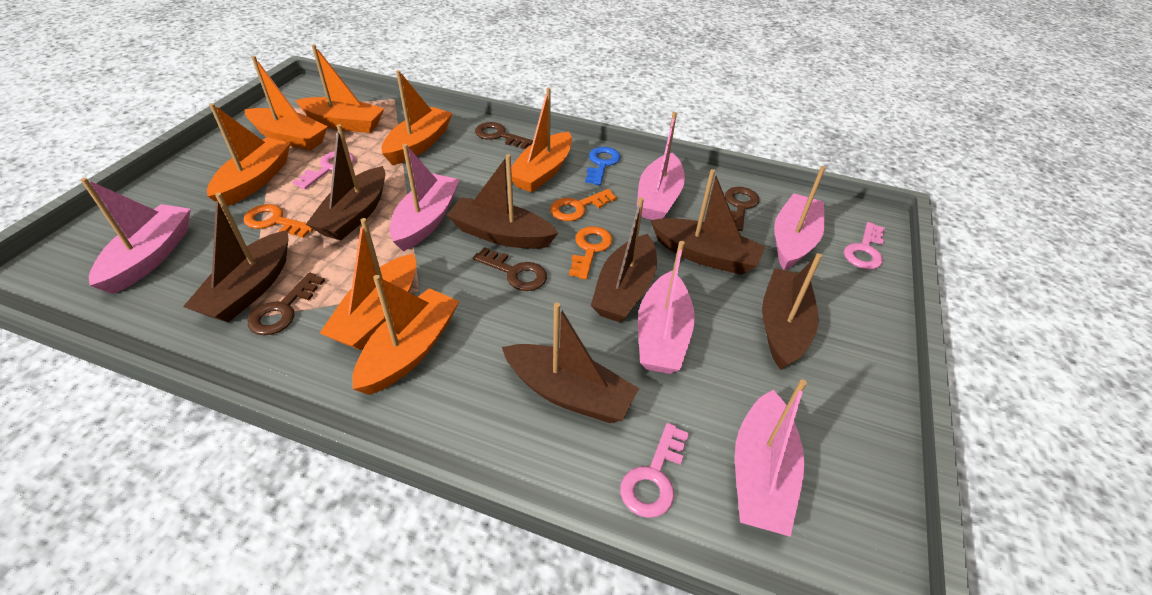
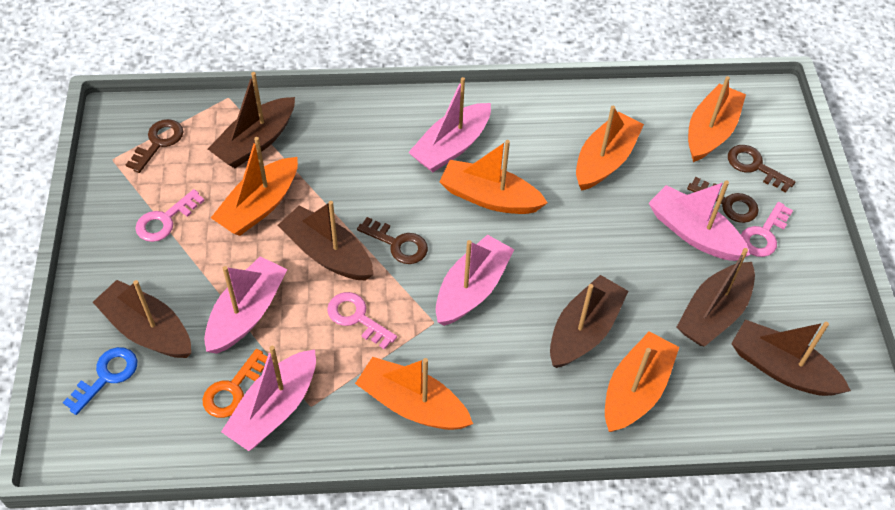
brown boat: [183,193,288,323] [306,124,386,240] [446,154,558,249] [502,303,639,423] [591,197,657,323] [650,169,765,275] [762,253,822,370] = 7 -> [93,280,191,358] [208,72,295,168] [278,201,374,281] [550,275,628,368] [676,248,755,346] [731,319,851,396] = 6
orange boat: [207,103,291,206] [245,56,328,151] [295,44,385,133] [320,218,417,350] [352,275,459,395] [382,70,453,165] [506,88,572,192] = 7 -> [211,137,298,236] [355,357,473,430] [439,140,548,214] [576,106,644,191] [605,331,679,432] [688,76,746,162] = 6
orange key: [243,204,314,238] [550,189,617,221] [569,226,613,280] = 3 -> [202,349,268,418] = 1
pink boat: [81,178,191,294] [389,144,460,251] [637,112,685,220] [638,241,695,374] [735,379,807,537] [774,166,826,270] = 6 -> [204,256,288,354] [221,346,316,451] [408,77,491,172] [436,235,515,326] [648,180,750,261] = 5

